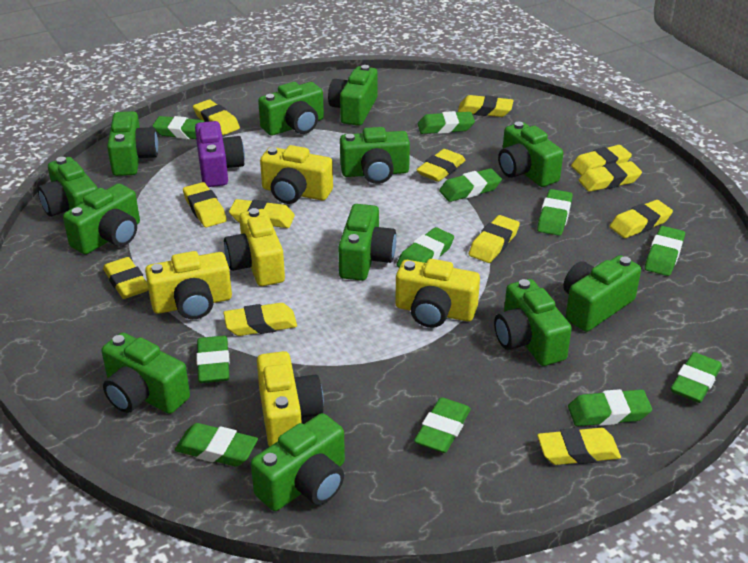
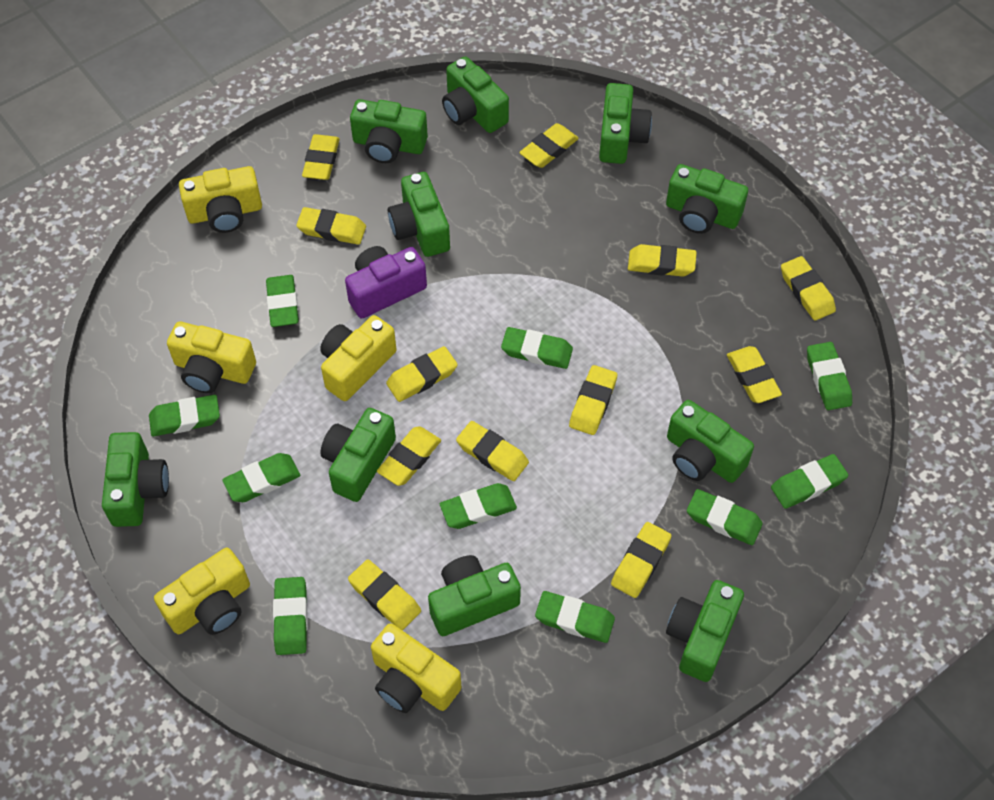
green camera: [38,157,98,217] [63,183,140,255] [101,332,190,414] [107,111,158,176] [251,413,345,511] [258,82,324,136] [328,65,378,126] [338,204,396,281] [340,127,410,184] [494,279,572,366] [498,122,563,187] [563,255,641,332] = 12 -> [102,432,169,527] [320,408,396,502] [350,99,428,163] [388,172,450,257] [428,555,521,636] [442,56,509,133] [599,83,652,164] [666,164,748,234] [666,580,744,682] [667,400,754,483] = 10
green eraser: [152,116,205,139] [175,423,258,466] [196,336,230,383] [397,227,454,267] [414,397,471,453] [418,111,475,134] [439,168,502,202] [537,189,573,236] [568,389,652,426] [645,226,685,276] [671,352,722,403] = 11 -> [149,395,220,436] [222,453,300,502] [266,275,299,327] [273,577,308,655] [440,483,517,529] [501,327,573,369] [535,591,615,643] [687,489,763,545] [771,454,848,509] [807,342,852,410] = 10

